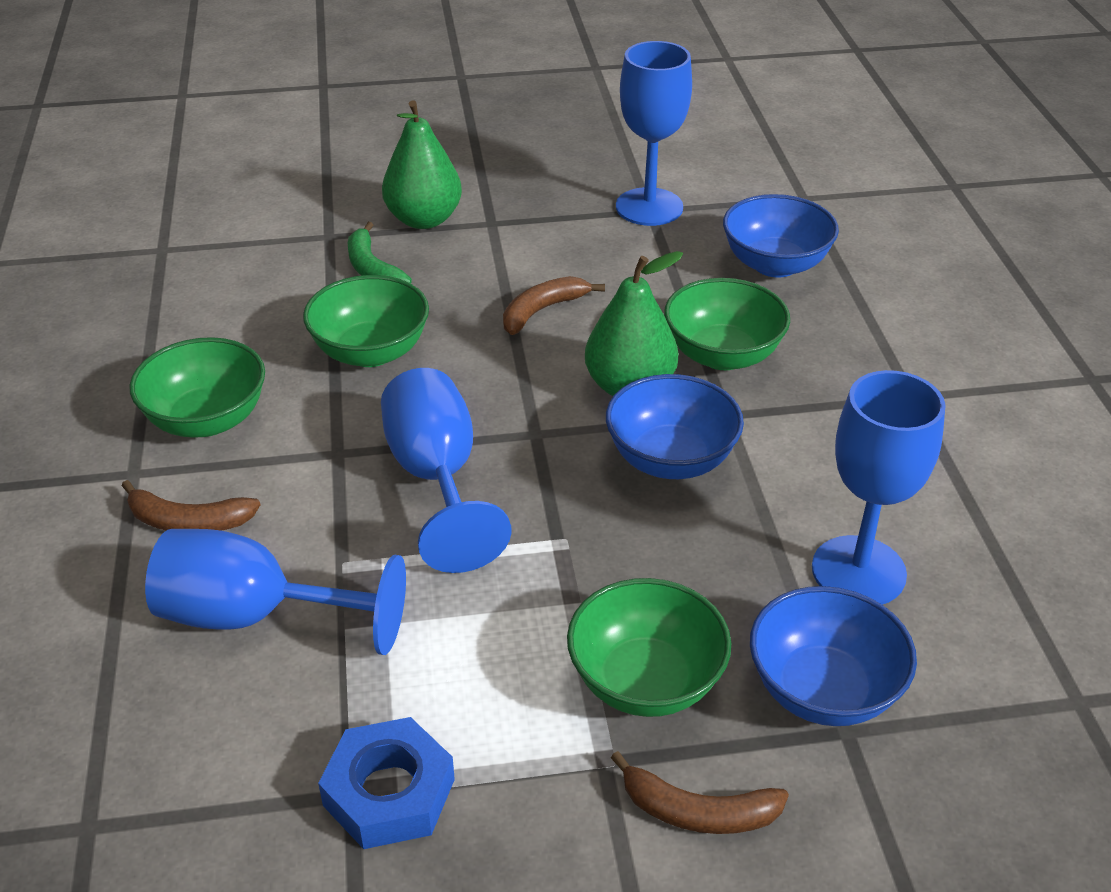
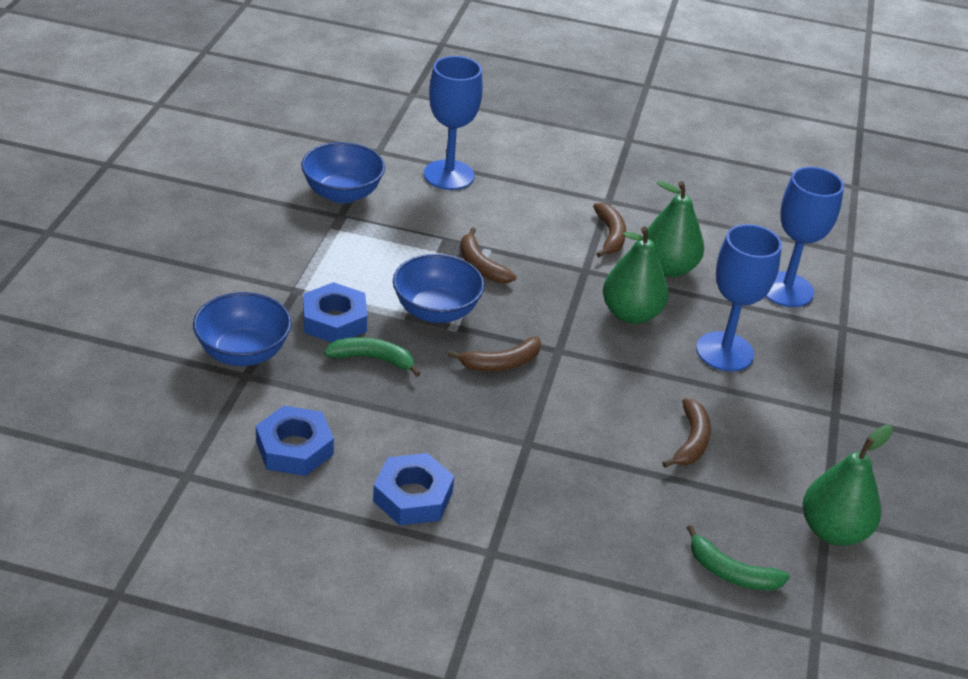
blue goblet: [145,529,406,655] [381,368,512,573] [616,41,692,226] [812,370,946,605] = 4 -> [424,56,483,190] [696,224,782,372] [765,167,844,307] = 3
blue nut: [318,717,455,849] = 1 -> [256,406,334,476] [303,282,367,343] [373,453,454,525] = 3
brown banana: [122,480,261,531] [503,276,605,335] [611,751,789,834] = 3 -> [448,336,541,371] [461,227,516,283] [593,203,626,257] [662,398,711,468] = 4
green banana: [347,222,412,283] = 1 -> [324,337,421,377] [687,525,790,590] = 2
green bowl: [129,337,265,438] [303,275,429,367] [567,578,731,717] [664,278,790,370] = 4 -> none = 0
green pear: [382,100,462,229] [585,251,683,396] = 2 -> [603,226,669,324] [643,181,704,277] [802,425,893,546] = 3

